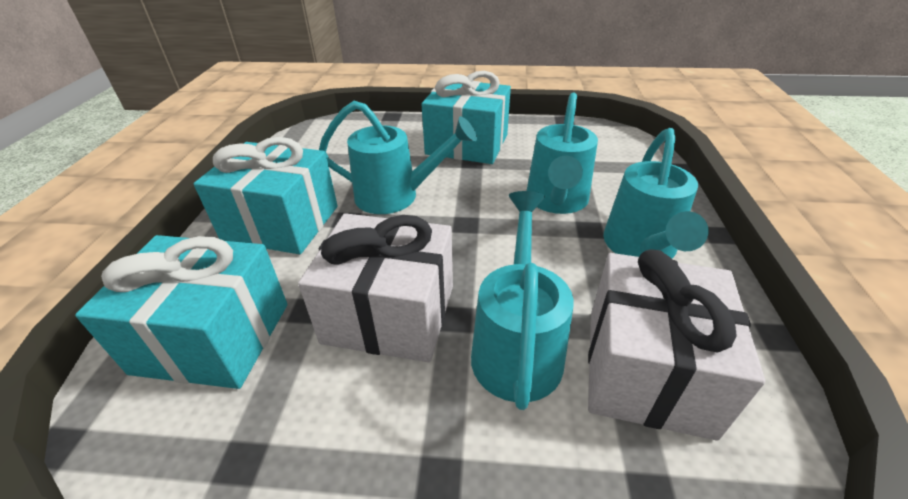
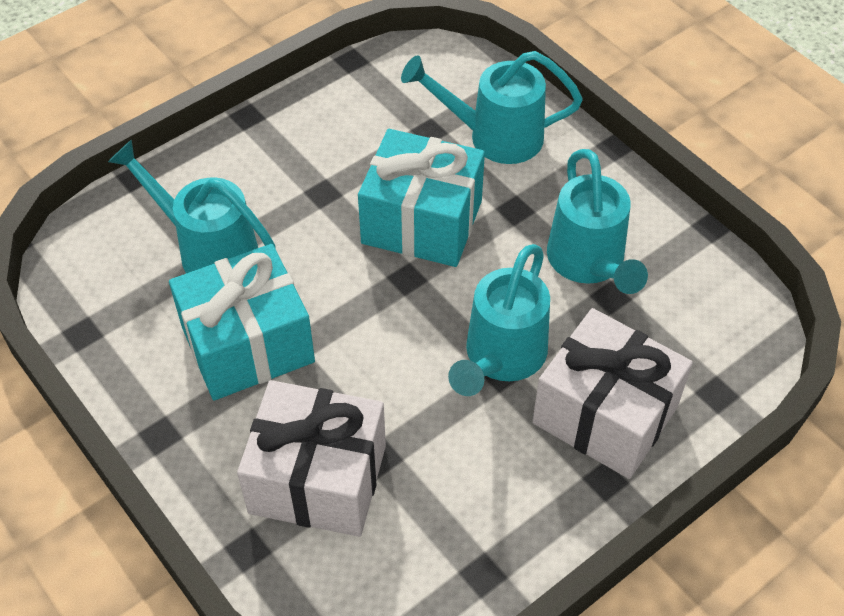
turquoise gift: [75,235,287,389] [193,137,338,254] [422,71,511,164] = 3 -> [169,244,315,400] [358,129,485,267] = 2

